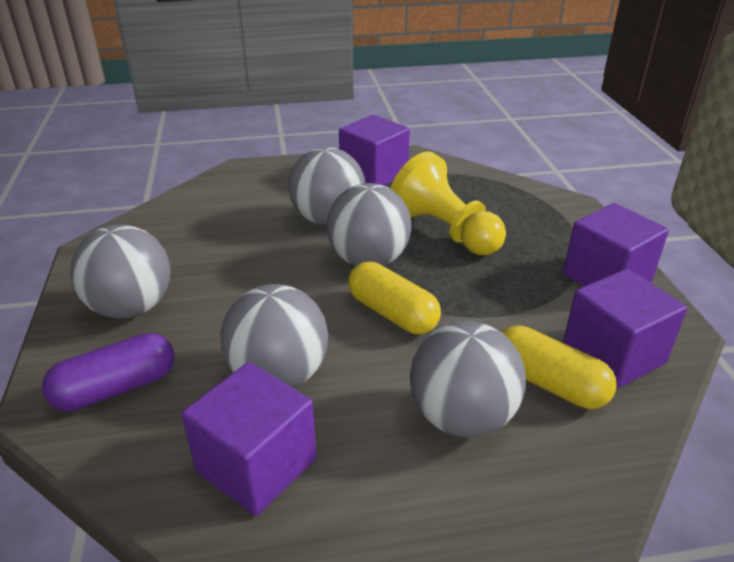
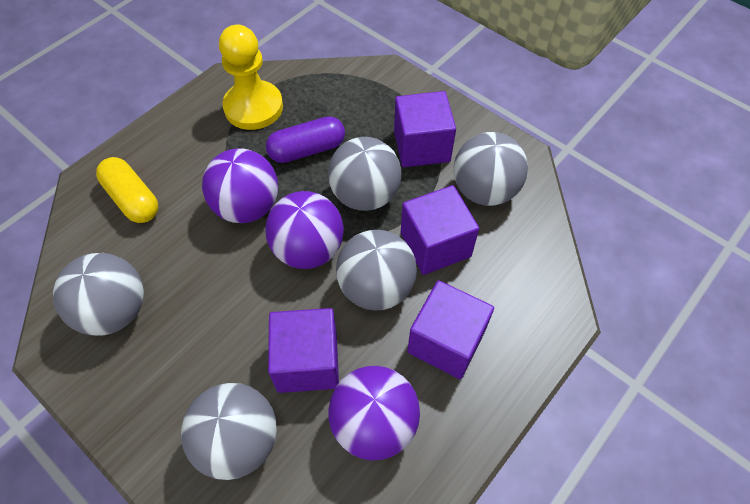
purple ball: none = 0 -> [202,148,278,223] [265,191,344,269] [328,366,420,461] = 3
yellow capsule: [348,261,441,334] [501,325,617,409] = 2 -> [96,157,158,223] = 1

